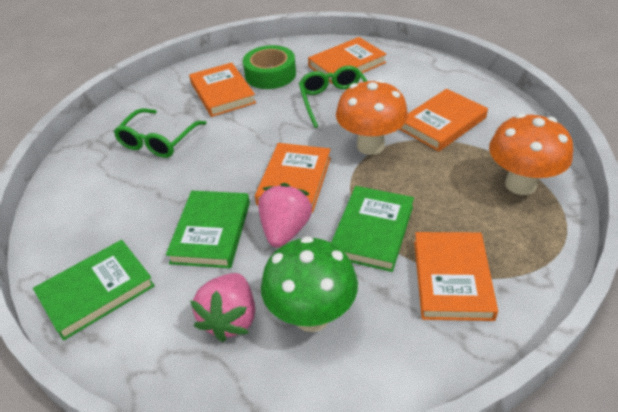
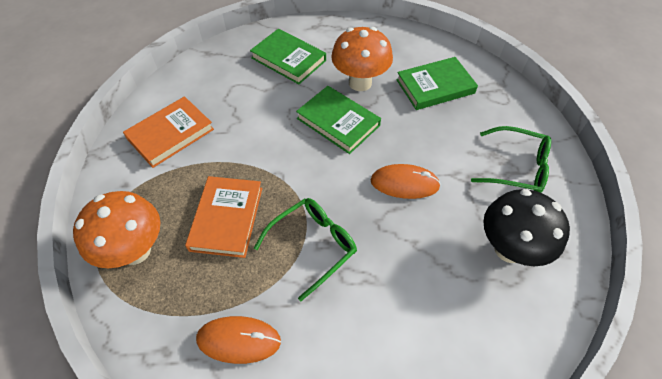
black mushroom: none = 0 -> [483,189,570,266] = 1
green mushroom: [261,236,358,332] = 1 -> none = 0
green tape: [243,45,296,89] = 1 -> none = 0
orange book: [189,62,256,117] [255,143,331,213] [308,37,387,84] [399,89,488,151] [414,232,498,321] = 5 -> [123,96,214,168] [185,176,262,258] = 2
orange mouse: none = 0 -> [196,316,281,364] [371,164,441,199] = 2
pink strawberry: [190,273,255,342] [258,183,312,248] = 2 -> none = 0

